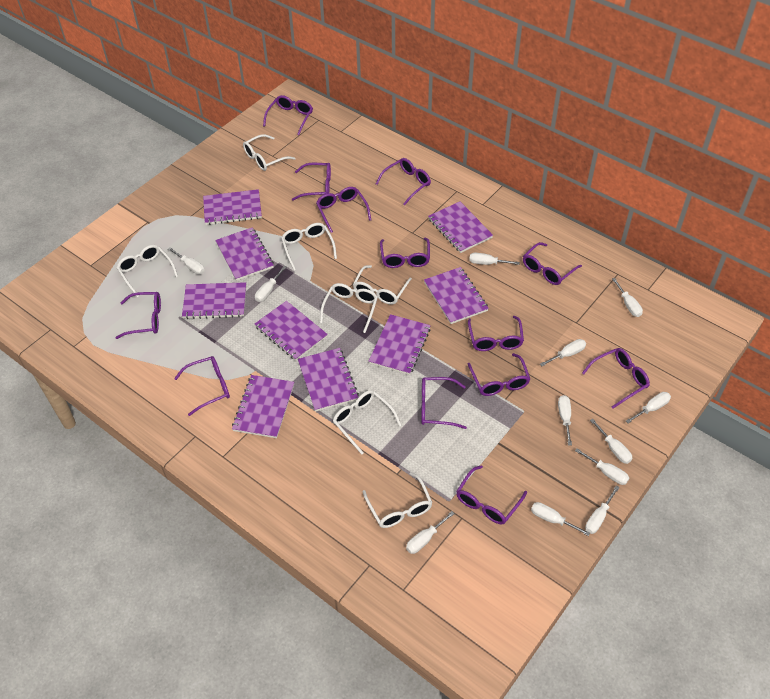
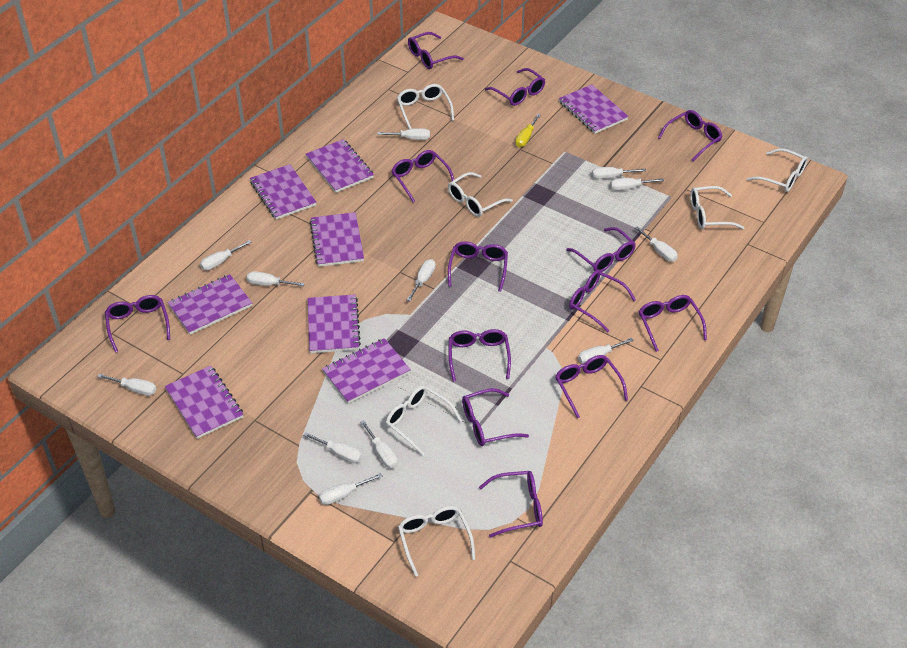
purple notebook: [182,282,246,319] [203,189,262,225] [215,227,274,281] [232,375,294,438] [255,301,328,361] [298,348,359,412] [369,314,431,375] [424,267,489,324] [428,202,493,253] = 9 -> [165,366,243,439] [168,274,252,335] [250,164,317,219] [306,139,374,193] [308,295,361,353] [309,212,364,267] [322,338,411,404] [559,85,629,134] = 8
white glasses: [116,245,178,297] [243,134,295,171] [281,223,337,270] [320,283,378,333] [333,390,401,454] [353,265,412,304] [363,472,433,528] = 7 -> [386,386,462,456] [397,84,454,129] [398,506,475,577] [448,172,513,217] [690,186,744,229] [747,148,808,192] = 6
yellow screwdriver: none = 0 -> [515,114,541,147] = 1

